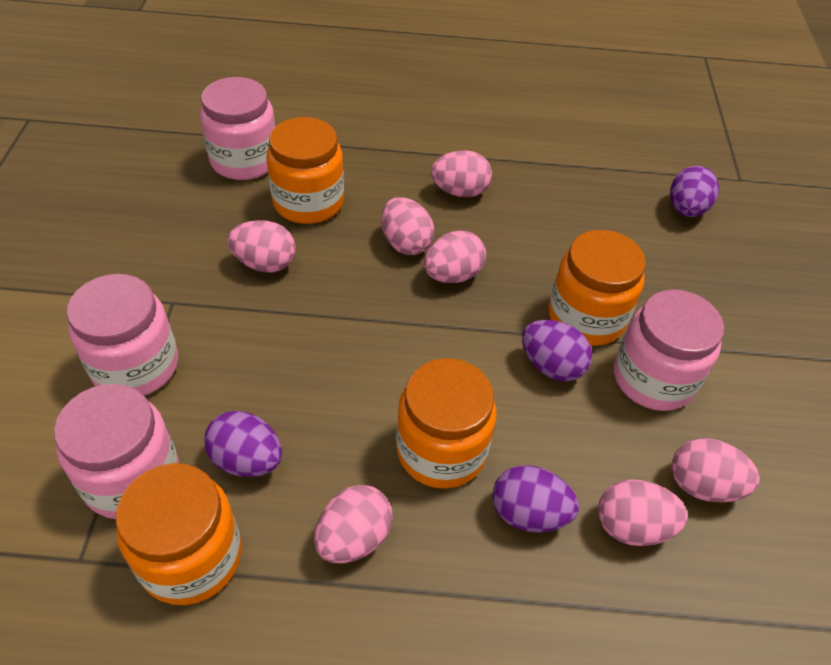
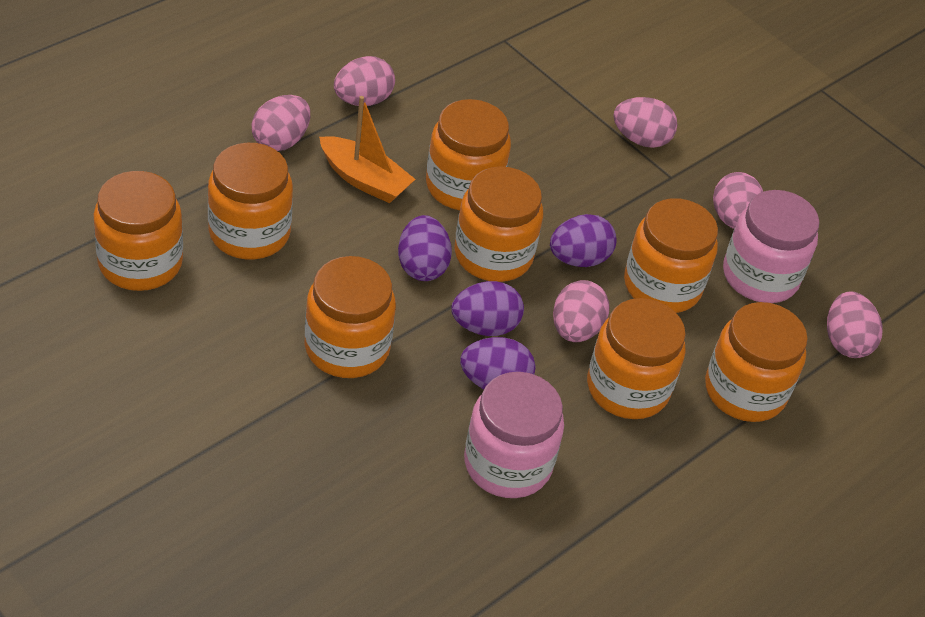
orange boat: none = 0 -> [319,96,415,203] = 1
orange jar: [116,463,242,605] [266,117,344,224] [396,358,497,489] [549,230,646,346] = 4 -> [93,171,183,291] [208,143,293,260] [305,256,396,378] [426,99,511,210] [455,166,543,282] [587,298,686,419] [624,198,718,313] [705,302,808,422] = 8
pink egg: [227,220,296,272] [314,485,393,563] [381,197,434,255] [424,230,486,283] [431,150,492,197] [598,479,688,546] [672,438,760,503] = 7 -> [252,95,310,151] [334,56,395,106] [553,280,609,342] [613,97,677,148] [713,172,763,229] [827,291,883,358] = 6
pink jar: [54,384,179,519] [67,274,178,396] [200,77,276,180] [614,289,724,411] = 4 -> [464,372,564,498] [723,190,819,303] = 2

